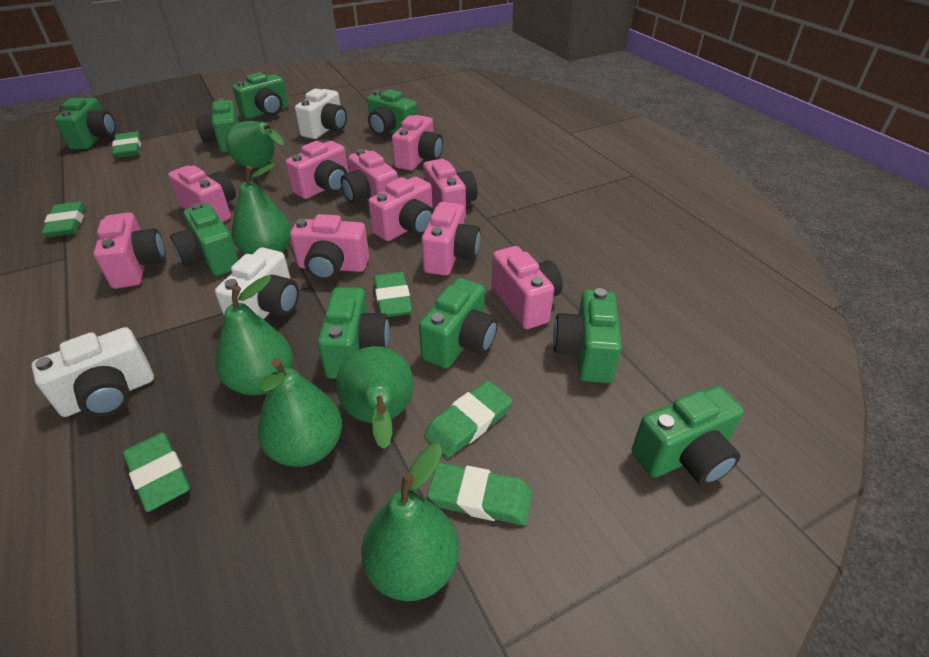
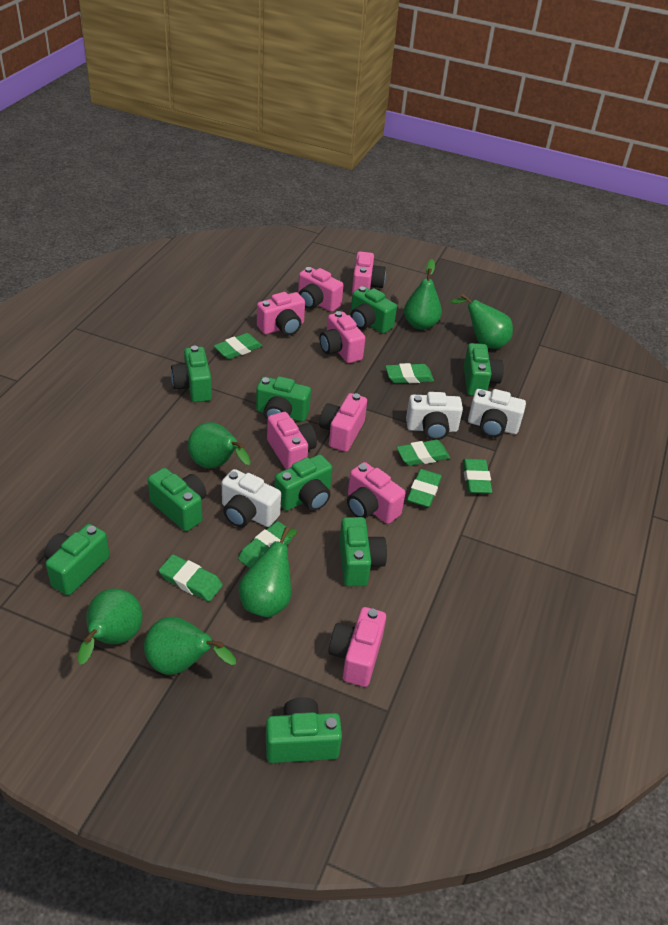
green eraser: [42,202,86,237] [112,132,141,158] [123,432,190,512] [374,272,412,317] [424,381,512,458] [427,463,532,526] = 6 -> [159,555,223,602] [214,333,262,359] [238,521,293,568] [385,363,434,383] [396,440,450,466] [407,469,442,508] [463,459,492,494] = 7
pink camera: [93,212,166,289] [168,166,236,222] [286,141,349,199] [290,214,369,281] [341,149,398,204] [368,176,434,241] [392,115,443,171] [421,202,480,276] [423,159,478,219] [491,246,563,329] = 10 -> [257,292,305,335] [267,412,317,469] [298,267,343,312] [319,393,367,452] [320,311,365,363] [329,607,386,687] [347,462,405,524] [352,251,386,294] = 8

